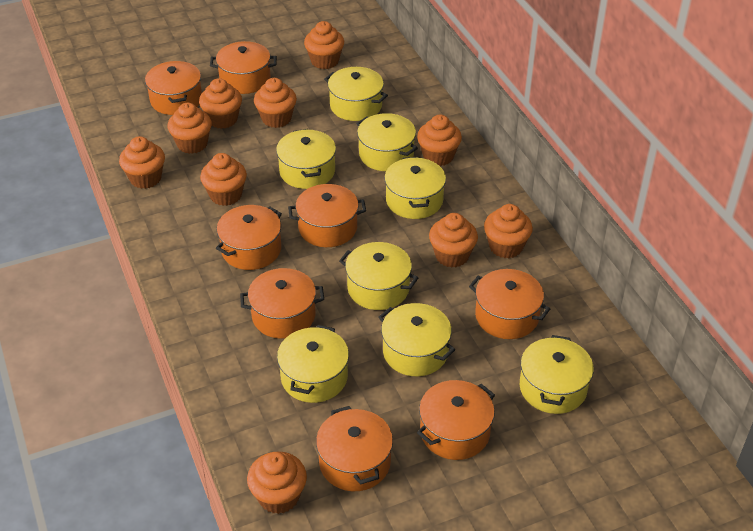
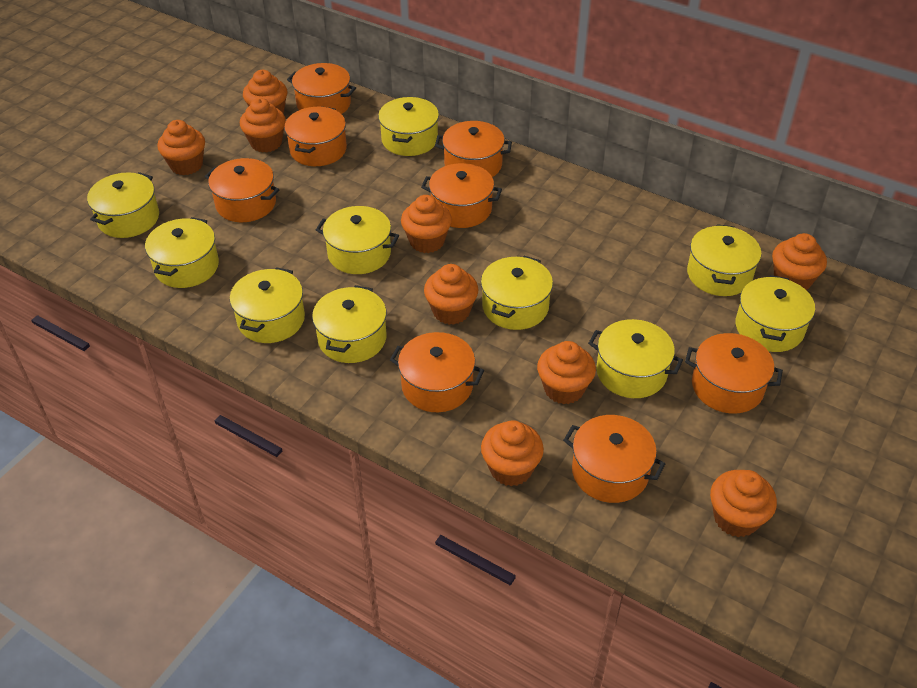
orange cupcake: [119,136,165,189] [168,103,212,154] [199,78,242,129] [200,153,247,206] [247,451,307,514] [254,78,297,128] [304,21,344,69] [417,115,462,166] [429,213,478,268] [484,204,533,258] = 10 -> [158,120,205,175] [240,98,286,153] [243,70,287,114] [401,195,452,253] [424,264,478,325] [481,420,544,486] [537,341,596,404] [710,470,777,537] [772,233,827,290] = 9
yellow pot: [276,129,336,189] [277,325,349,403] [324,67,388,121] [339,242,418,310] [356,113,418,171] [379,303,455,376] [384,157,446,219] [520,335,594,414] = 8 -> [87,172,159,238] [145,217,219,288] [230,267,305,343] [312,285,386,363] [316,206,399,274] [378,97,439,156] [481,256,553,330] [588,319,683,398] [687,224,761,296] [736,275,815,352] = 10

